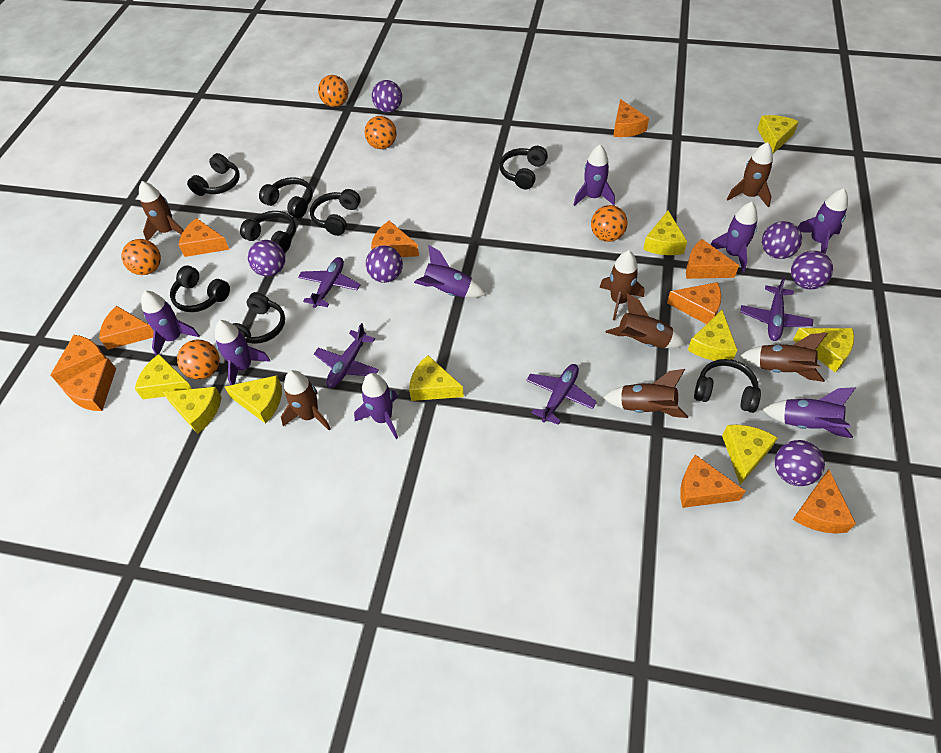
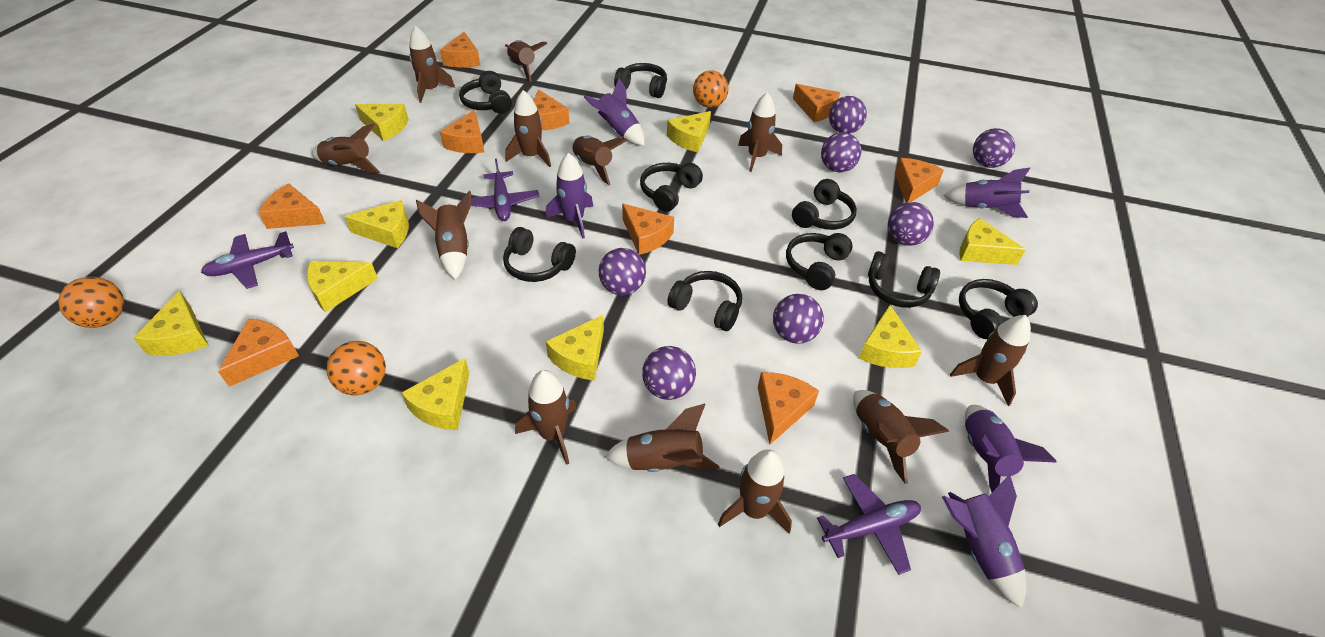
black headphones: [170,265,230,312] [187,153,240,196] [233,292,285,344] [240,211,296,253] [259,177,313,218] [310,189,361,236] [499,146,548,190] [694,359,761,413] = 8 -> [459,71,512,114] [503,227,576,282] [614,63,667,98] [640,163,703,212] [667,271,742,331] [786,233,853,290] [792,179,857,230] [868,251,940,308] [959,279,1038,339] = 9
brown rocket: [139,181,184,241] [281,370,331,431] [599,250,645,320] [603,369,688,418] [605,293,686,348] [727,142,773,208] [740,333,827,382] = 7 -> [312,123,380,173] [409,26,455,103] [416,191,471,280] [505,40,548,81] [506,90,551,167] [515,370,577,465] [572,135,628,185] [604,404,719,472] [718,449,792,534] [738,92,782,172] [853,390,949,484] [950,315,1031,406] = 12
orange ball: [122,239,161,275] [177,340,220,380] [318,75,349,107] [365,116,397,149] [591,205,628,242] = 5 -> [58,277,124,328] [326,341,386,395] [693,70,729,108] = 3
orange cheese: [50,335,106,385] [59,358,116,411] [99,306,154,350] [179,218,230,257] [371,221,419,257] [613,99,649,137] [667,282,721,324] [680,455,746,508] [686,239,739,279] [793,469,856,533] = 10 -> [218,319,299,387] [258,183,326,229] [440,32,480,67] [440,110,484,153] [534,89,570,130] [622,204,674,255] [758,372,819,445] [793,84,840,122] [895,158,944,203] = 9
purple ball: [248,240,285,276] [366,245,403,283] [372,80,402,112] [762,221,802,259] [775,440,825,486] [791,251,833,289] = 6 -> [599,248,646,295] [642,346,696,400] [773,294,824,344] [821,132,862,173] [829,96,867,134] [888,202,934,246] [973,128,1015,168] = 7
purple plane: [298,257,361,308] [314,323,379,388] [526,364,597,425] [740,276,813,341] = 4 -> [201,231,294,289] [471,159,539,221] [817,474,921,575] = 3
purple rocket: [141,291,200,356] [215,320,270,385] [354,373,398,439] [414,245,486,298] [574,144,615,206] [710,202,758,272] [762,387,856,438] [798,188,848,254] = 8 -> [545,153,593,239] [584,78,644,146] [942,474,1026,609] [943,168,1030,218] [965,405,1057,492] = 5

